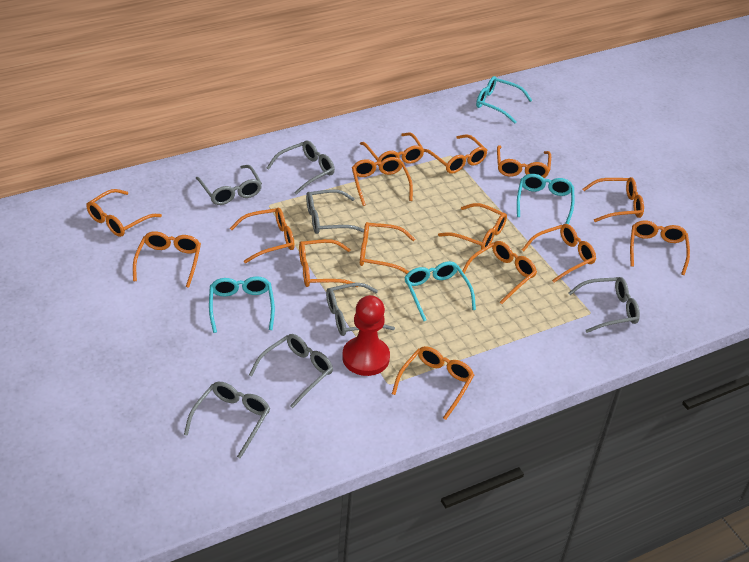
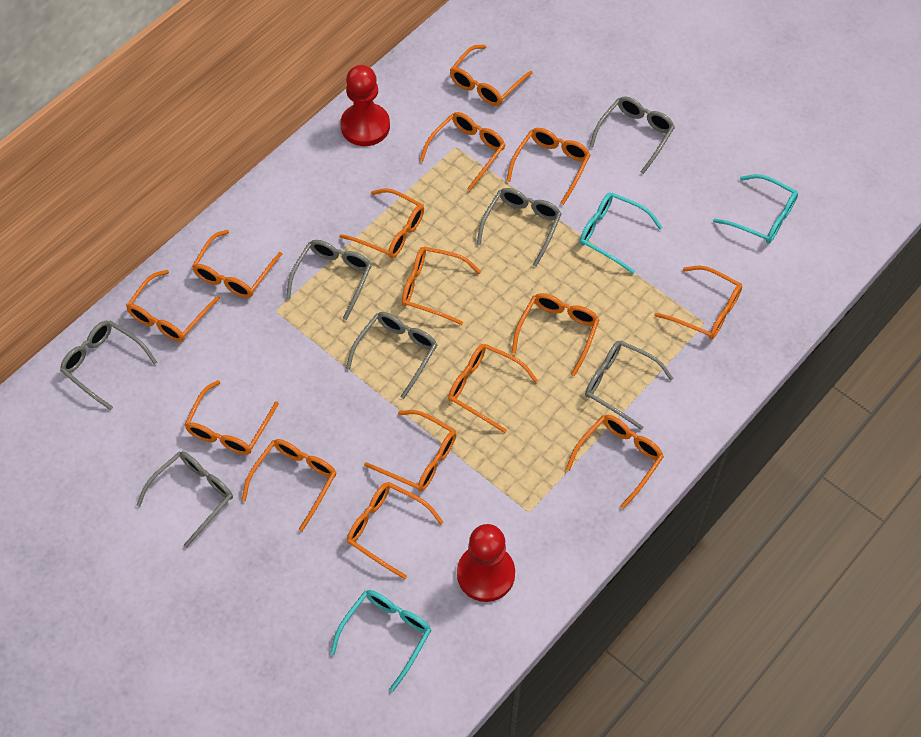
red pawn: [342,295,390,376] = 1 -> [340,65,390,146] [457,524,515,602] = 2
turquoise glasses: [209,277,275,333] [404,261,476,321] [476,76,532,124] [517,174,575,224] = 4 -> [330,590,431,692] [579,192,663,274] [713,174,798,244] = 3

